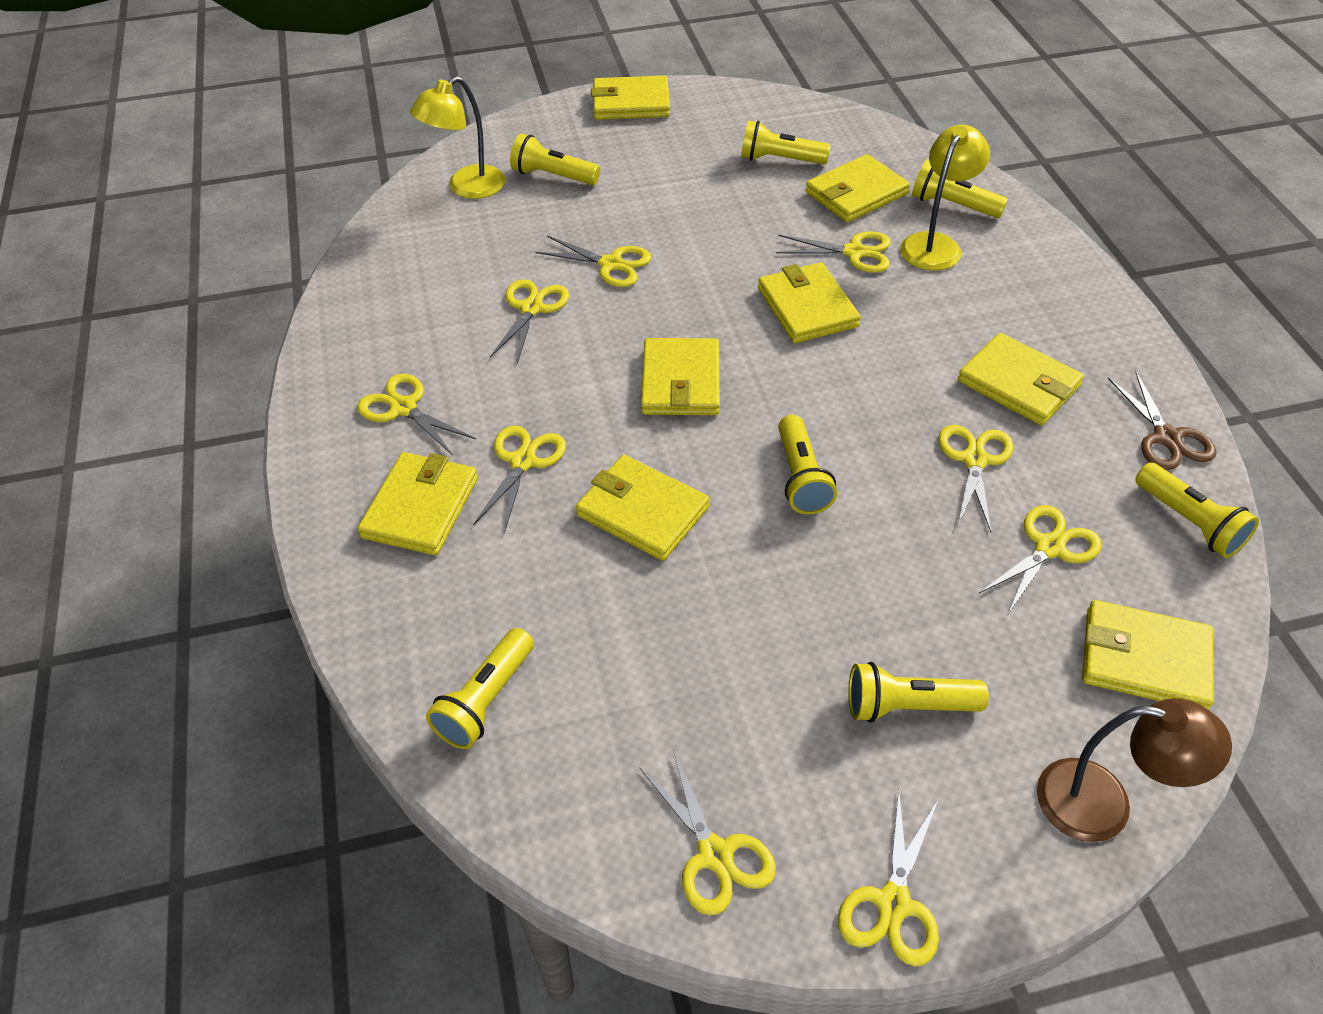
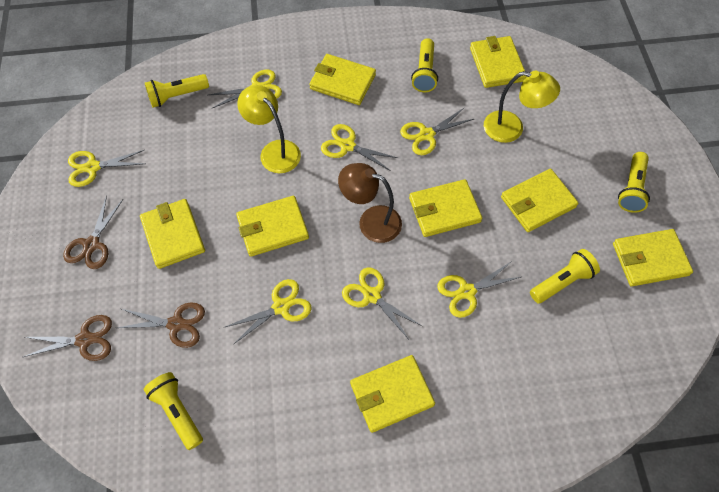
brown scissors: [1108,371,1216,470] = 1 -> [23,315,112,361] [63,195,123,269] [117,302,205,348] = 3
yellow flashlight: [426,628,534,749] [510,133,600,185] [741,121,830,164] [778,415,837,514] [848,662,989,723] [912,159,1008,218] [1135,463,1259,558] = 7 -> [144,372,203,450] [145,74,209,108] [411,38,438,92] [530,249,600,304] [618,152,650,213] = 5
yellow scissors: [357,374,476,455] [473,426,566,533] [490,279,569,364] [535,235,651,287] [640,750,776,915] [776,231,891,273] [838,790,939,966] [938,425,1013,532] [979,505,1102,614] = 9 -> [68,150,145,187] [209,70,282,109] [225,279,311,344] [321,124,398,171] [342,267,422,338] [400,107,474,155] [437,261,521,318] = 7

